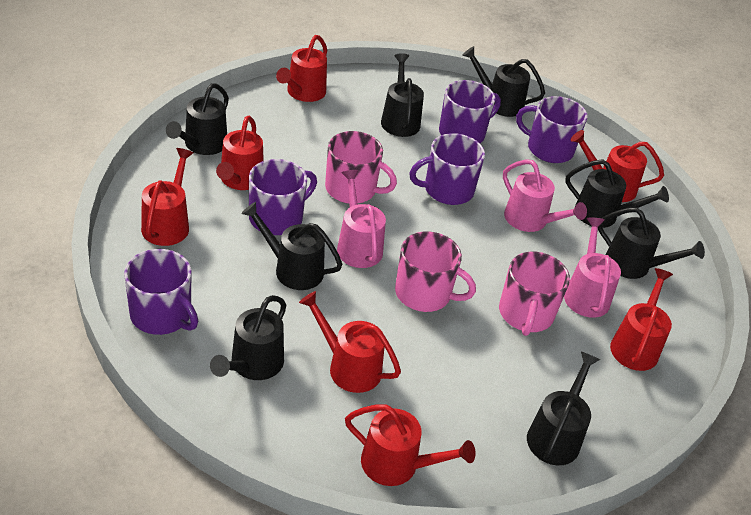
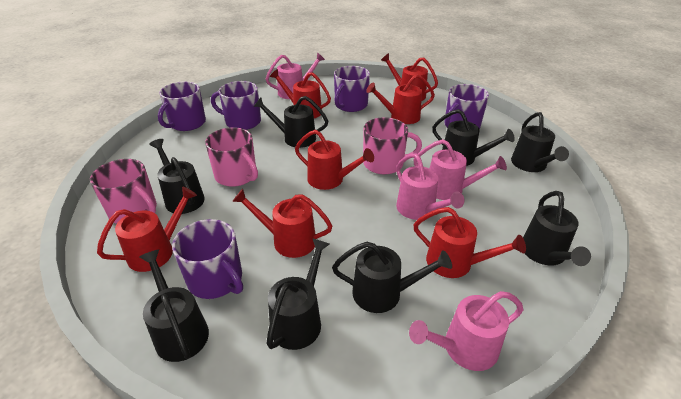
pink watering can: [337,170,386,268] [503,159,587,232] [564,218,621,318] = 3 -> [266,52,325,99] [396,153,464,220] [409,291,523,371] [413,139,507,200] = 4

